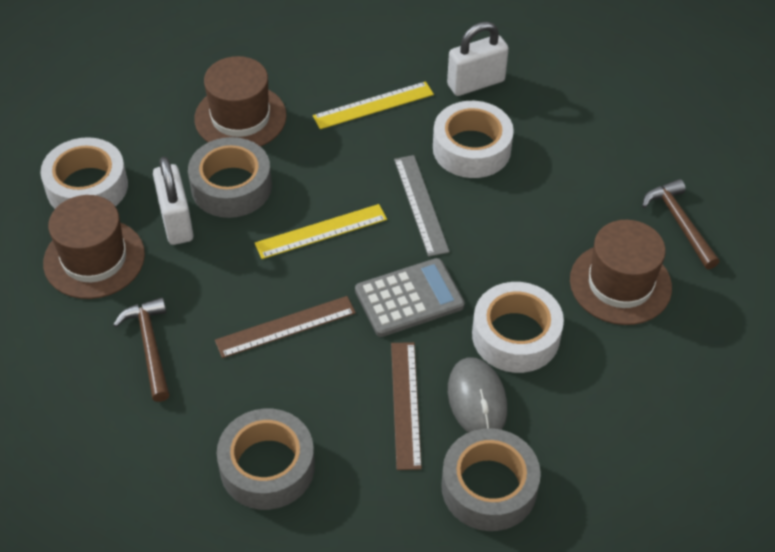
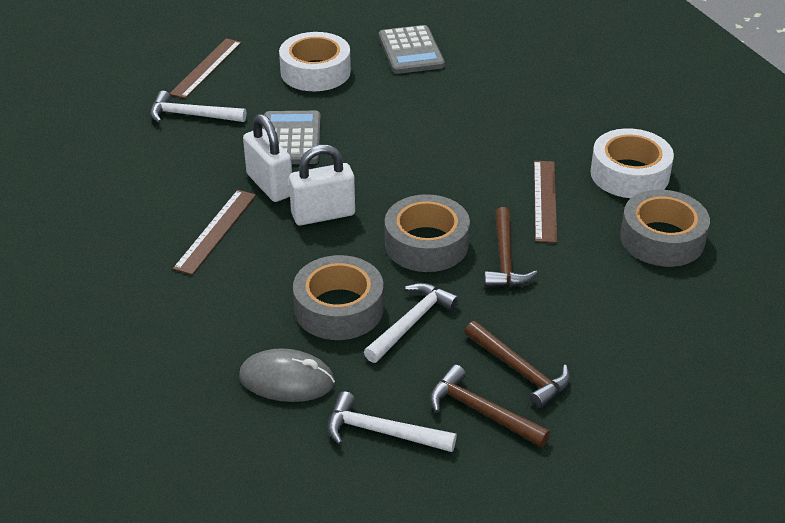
brown hammer: [113,297,170,402] [642,179,720,269] = 2 -> [430,365,550,447] [465,321,570,409] [484,207,537,287] = 3
brown hat: [43,195,145,299] [194,56,287,147] [570,220,672,325] = 3 -> none = 0
brown ruler: [215,296,356,358] [391,342,422,470] = 2 -> [169,38,242,99] [173,190,256,275] [534,161,557,243] = 3
grey calculator: [355,258,465,337] = 1 -> [263,111,321,164] [379,25,445,74] = 2
grey ruler: [394,155,449,257] = 1 -> none = 0
white hammer: none = 0 -> [150,91,246,123] [327,391,457,452] [364,283,460,363] = 3
white tape: [41,137,128,209] [433,101,514,178] [472,282,564,373] = 3 -> [279,32,351,91] [590,128,674,198] = 2
yellow ruler: [255,204,387,259] [313,81,434,129] = 2 -> none = 0

